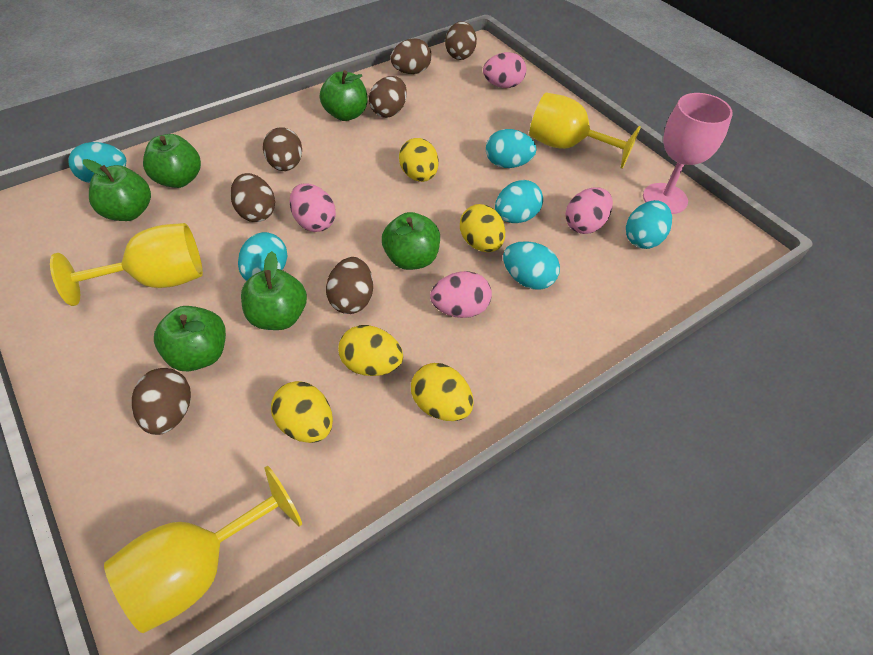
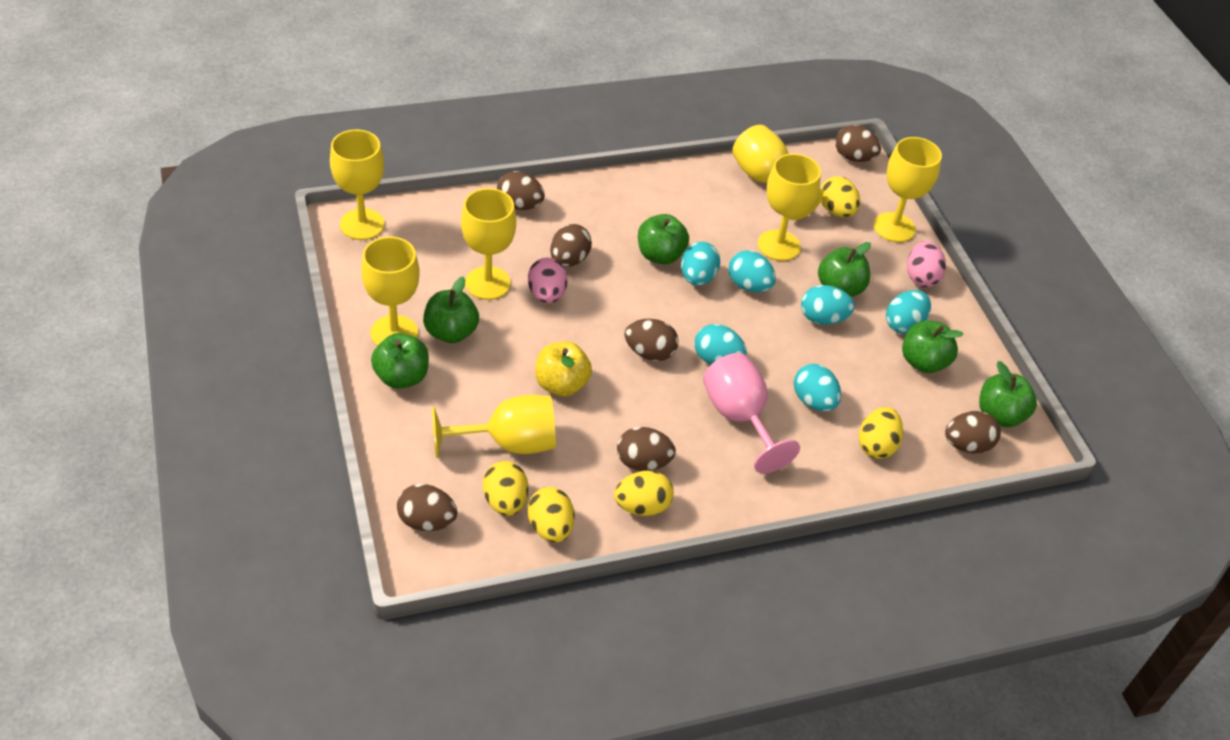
pink egg: [289,183,336,232] [430,271,492,318] [483,52,526,88] [565,187,613,234] = 4 -> [528,257,567,303] [907,241,946,287] = 2
yellow apple: none = 0 -> [535,341,592,396] = 1
yellow goblet: [50,223,203,306] [104,466,302,633] [529,92,641,169] = 3 -> [330,130,385,240] [361,237,420,346] [432,395,556,458] [461,188,516,300] [732,125,823,220] [758,154,821,261] [873,137,942,242] = 7

